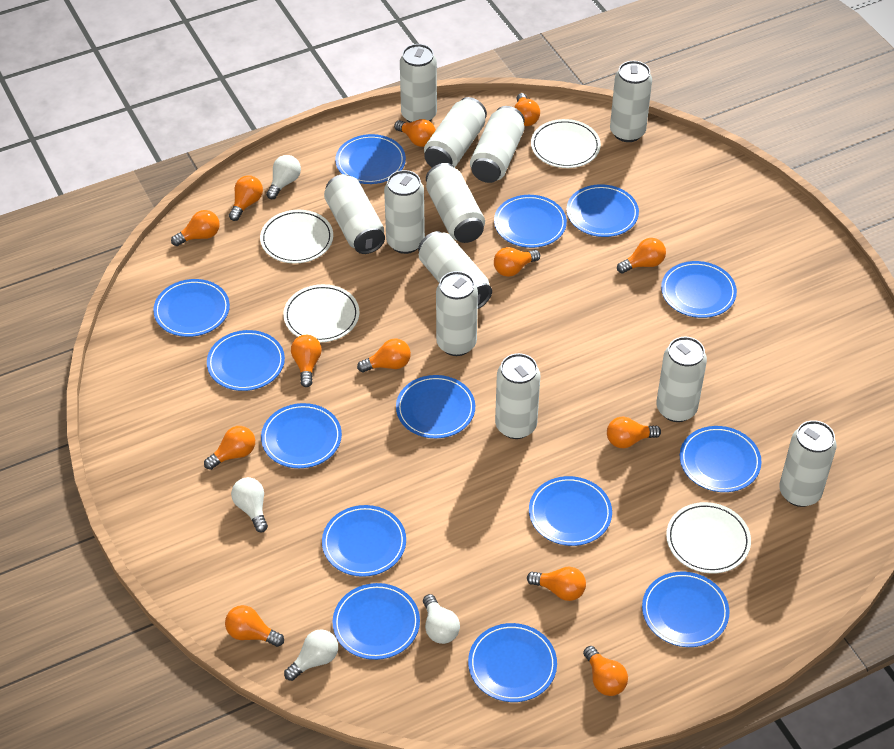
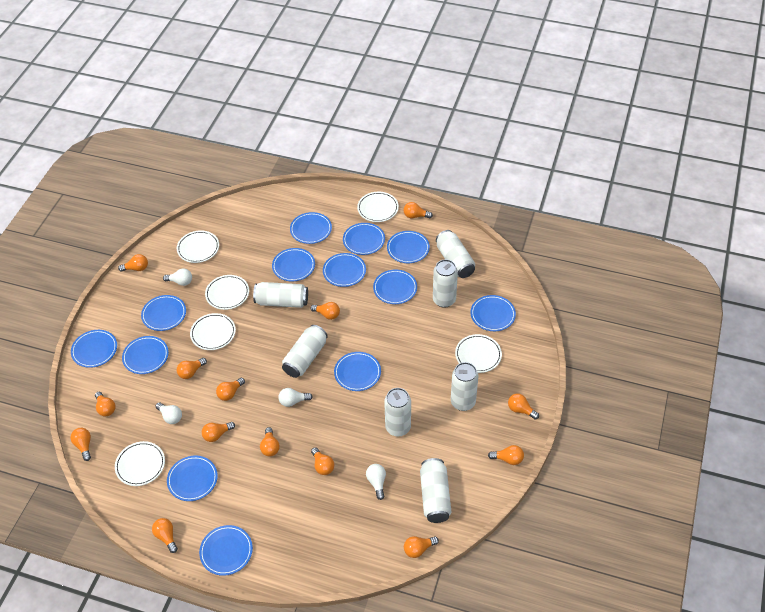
blue plate: [153,279,230,337] [207,330,285,391] [261,403,342,468] [322,505,406,577] [332,583,420,660] [335,134,406,184] [396,375,475,438] [468,623,557,702] [494,195,567,248] [529,476,612,546] [567,184,639,237] [642,572,729,647] [661,261,737,318] [680,426,762,492] = 14 -> [71,330,117,368] [122,336,169,374] [141,295,186,331] [167,456,218,501] [199,525,253,576] [272,248,315,282] [290,212,332,244] [323,253,366,287] [334,352,381,391] [343,223,385,255] [373,270,417,304] [387,231,430,263] [470,295,516,331] = 13
orange light bulb: [171,210,220,246] [204,426,255,470] [225,605,284,647] [229,175,263,221] [291,335,322,387] [357,338,411,372] [394,119,436,147] [494,247,540,277] [514,93,540,126] [527,567,586,601] [583,646,628,696] [607,416,661,448] [617,238,666,273] = 13 -> [70,428,91,461] [95,392,115,416] [118,254,148,272] [152,518,178,553] [176,358,207,379] [202,422,235,442] [216,378,245,401] [260,427,279,456] [310,302,340,320] [311,447,334,475] [404,202,433,218] [404,536,439,558] [488,445,524,465] [508,393,539,419] = 14
white can: [324,174,385,254] [384,170,425,254] [400,44,437,123] [418,231,492,309] [424,97,487,167] [426,163,485,243] [436,271,478,356] [470,106,525,183] [495,353,540,439] [610,61,652,142] [656,337,707,422] [779,420,837,507] = 12 -> [253,282,308,308] [282,325,328,378] [384,388,411,437] [420,458,451,523] [433,259,458,308] [436,230,475,278] [451,362,479,411] = 7
white plate: [260,210,333,264] [283,284,360,342] [531,119,601,168] [666,502,751,574] = 4 -> [115,441,165,486] [177,230,219,263] [190,313,236,350] [205,275,249,310] [357,192,399,222] [455,334,502,373] = 6

